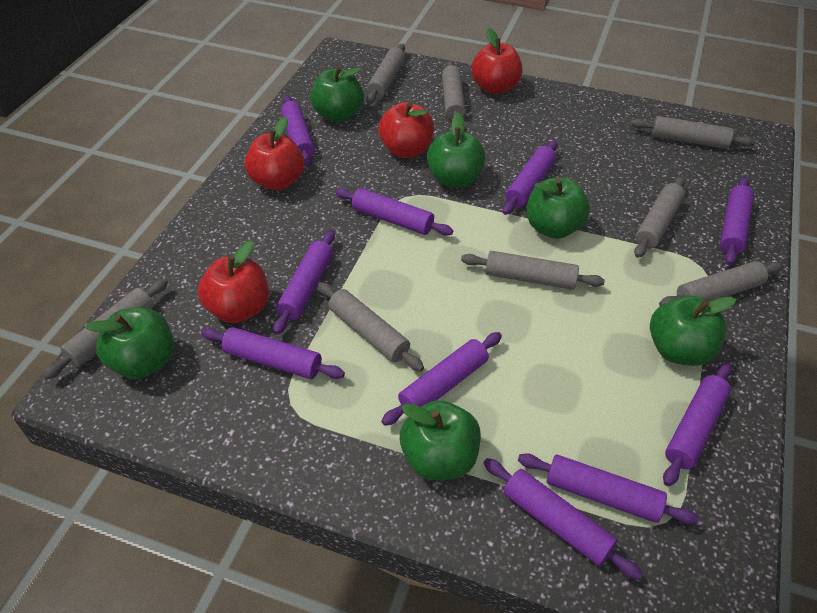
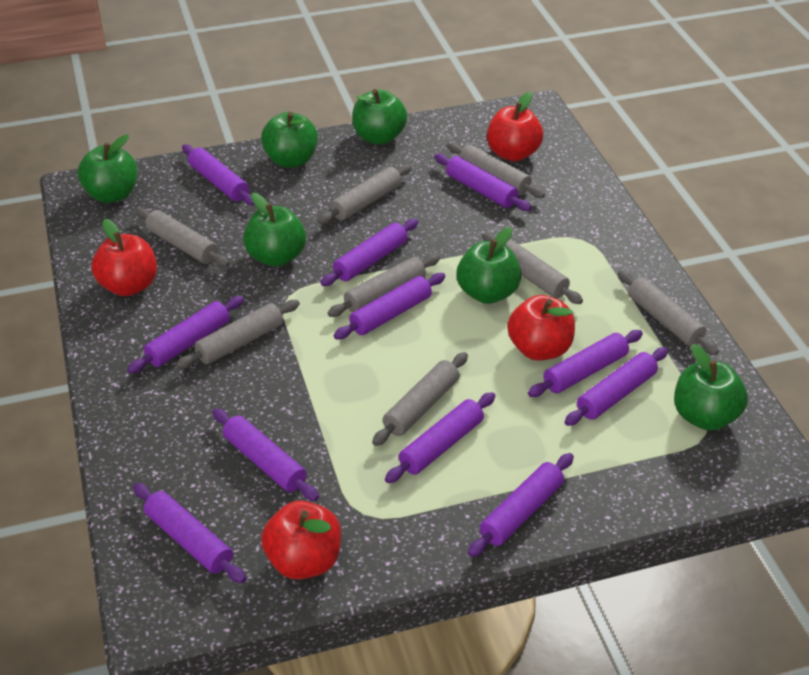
purple rolling pin: [201,327,345,379] [273,230,335,335] [281,95,314,167] [335,188,453,236] [381,332,502,426] [484,458,643,580] [503,140,558,215] [518,453,699,525] [663,362,731,486] [720,177,754,265] = 10 -> [127,296,244,373] [133,483,246,583] [182,144,254,205] [212,408,319,501] [321,219,418,286] [334,273,446,339] [385,392,495,483] [434,154,532,211] [468,453,574,557] [528,330,643,397] [565,347,668,426] = 11

